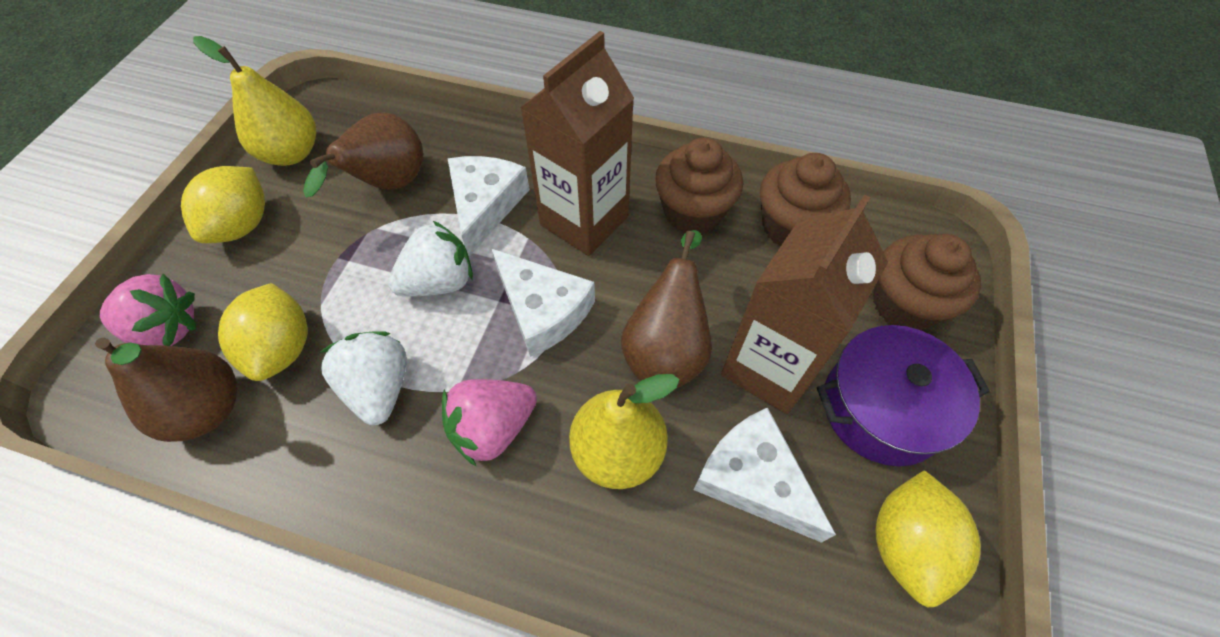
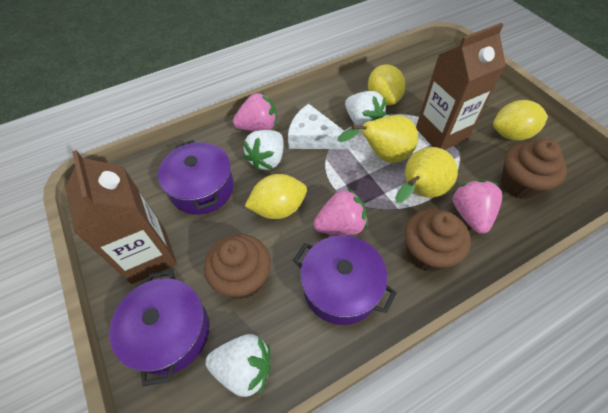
brown pear: [95,338,237,442] [303,113,423,198] [621,230,712,388] = 3 -> none = 0
pink strawberry: [100,274,196,346] [442,379,537,466] = 2 -> [233,92,277,131] [314,188,367,235] [453,180,502,234] = 3
purple pot: [817,325,990,466] = 1 -> [109,270,209,386] [158,140,234,215] [293,235,397,325] = 3
white cheese: [448,156,530,256] [492,249,595,357] [694,407,836,543] = 3 -> [288,104,350,149] = 1
white strawberry: [320,331,407,425] [388,220,473,296] = 2 -> [205,334,271,397] [243,130,284,171] [345,91,386,126] = 3

